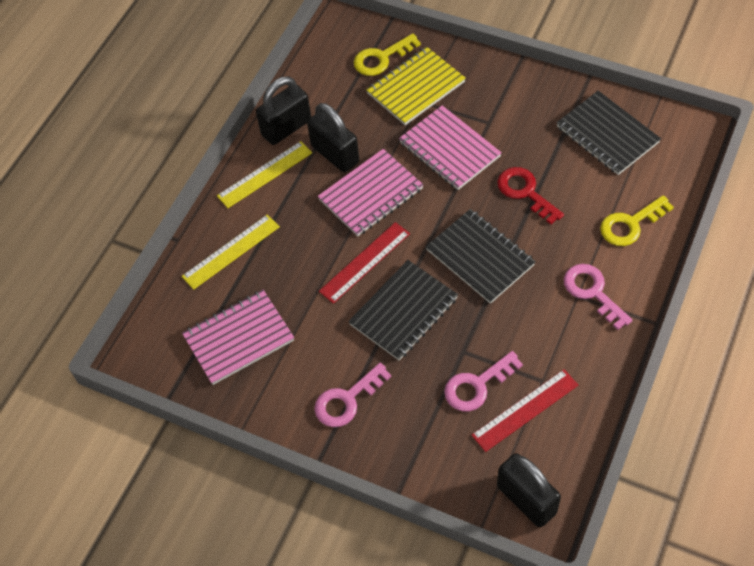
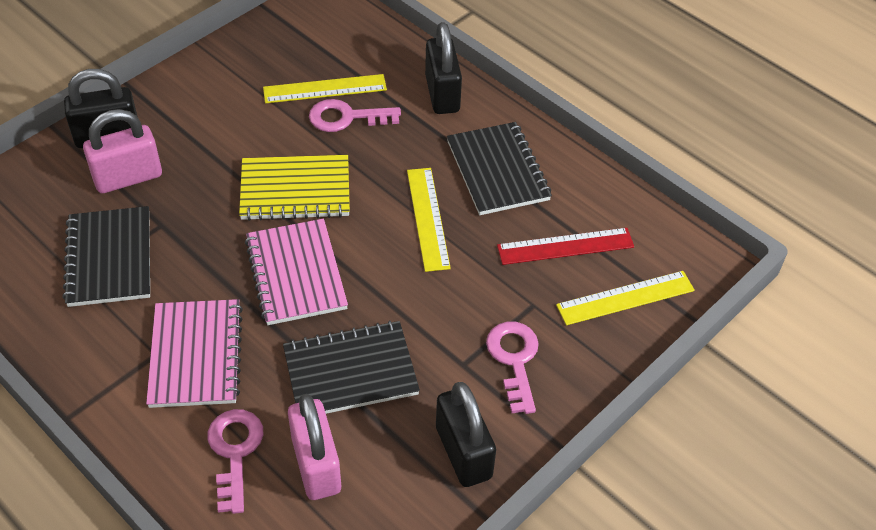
pink notebook: [182,290,294,385] [318,149,423,236] [399,105,502,190] = 3 -> [146,299,243,408] [245,219,348,325] = 2
pink padlock: none = 0 -> [83,109,162,193] [288,394,341,500] = 2
red key: [497,167,564,224] = 1 -> none = 0
red ruler: [319,222,410,304] [472,369,578,452] = 2 -> [497,228,634,265] = 1
yellow key: [354,33,421,76] [600,195,674,246] = 2 -> none = 0
yellow ruler: [182,214,280,290] [217,141,312,208] = 2 -> [263,74,387,103] [407,168,451,272] [556,271,695,325] = 3

